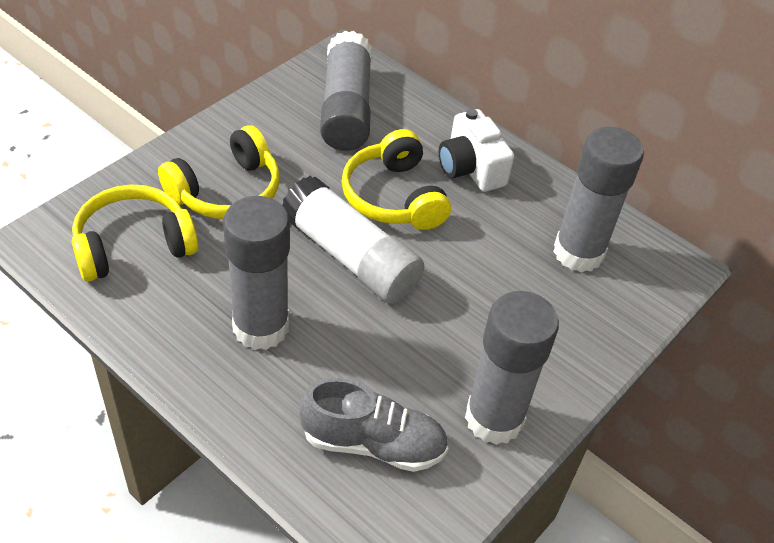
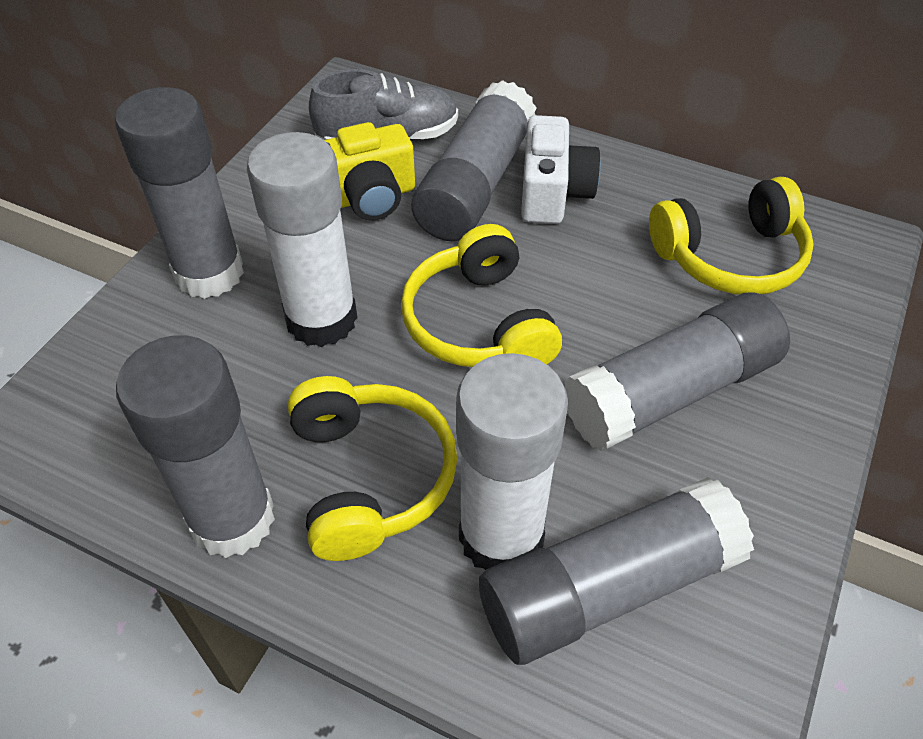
grey glue stick: [223,196,290,350] [320,31,372,151] [465,291,559,445] [553,127,644,272] = 4 -> [115,87,244,299] [116,335,275,558] [411,80,537,241] [479,477,754,665] [564,293,790,451] = 5
white glue stick: [282,176,424,304] = 1 -> [247,132,357,347] [456,353,568,570] = 2
yellow camera: none = 0 -> [325,122,415,220] = 1

